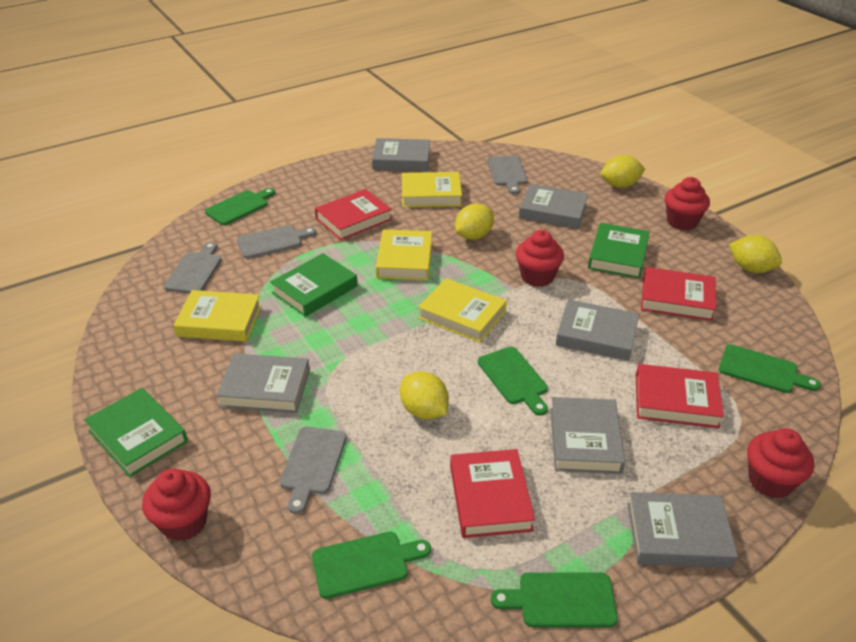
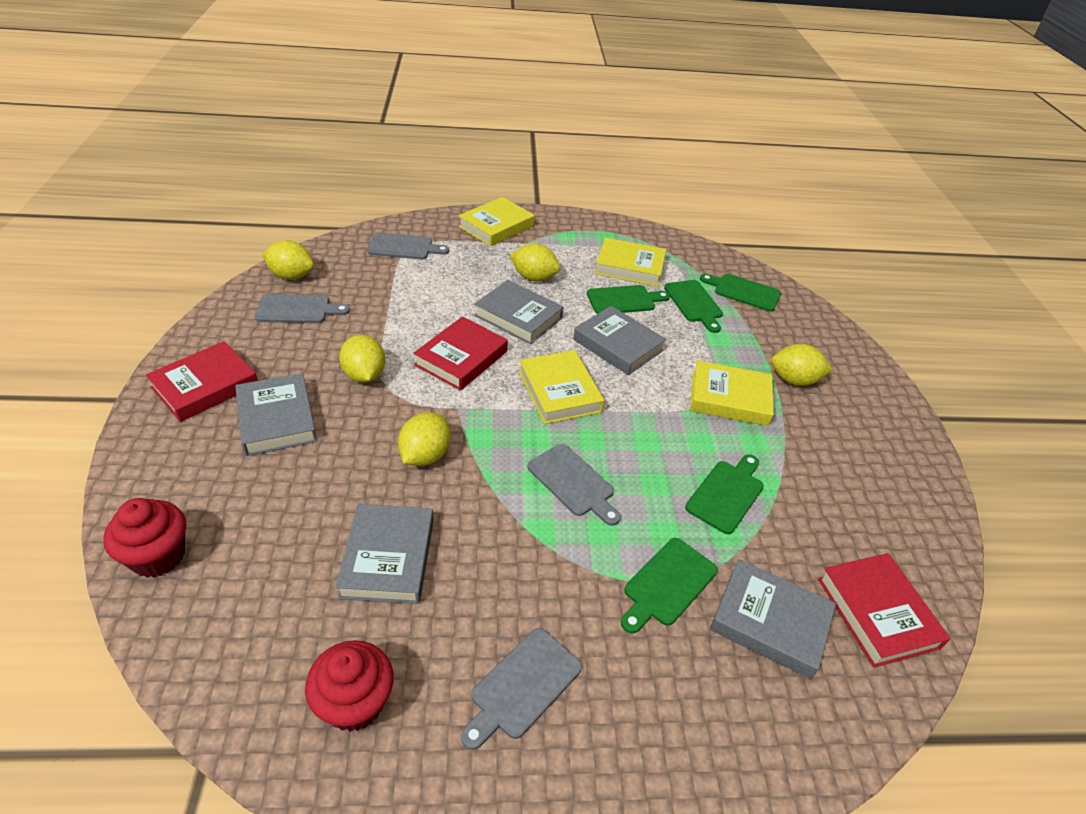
green book: [84,388,188,477] [270,253,358,317] [588,223,650,279] = 3 -> none = 0
grey book: [216,353,310,413] [372,138,430,171] [519,184,589,229] [550,397,625,474] [556,299,639,361] [627,492,738,568] = 6 -> [235,373,317,456] [335,503,434,604] [474,280,564,345] [573,306,666,375] [710,559,836,679] = 5
red book: [315,189,392,240] [450,449,535,538] [636,364,724,428] [641,267,716,321] = 4 -> [146,341,258,422] [413,317,508,391] [818,553,950,668] = 3
red cupcake: [142,468,211,541] [516,230,564,287] [665,177,710,230] [747,428,814,499] = 4 -> [104,498,186,577] [305,640,394,732] = 2
yellow lemon: [400,371,449,420] [455,204,494,240] [601,155,645,188] [729,235,782,273] = 4 -> [262,240,314,280] [339,335,385,383] [398,413,451,466] [510,243,560,282] [771,344,832,386] = 5

